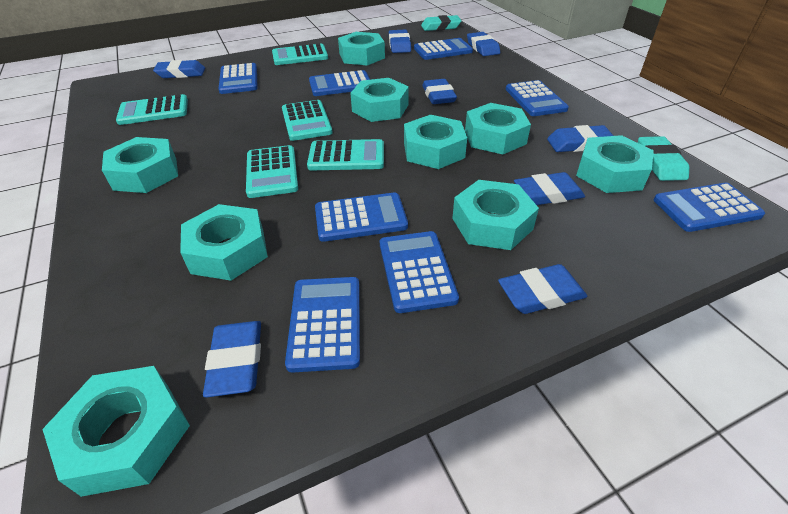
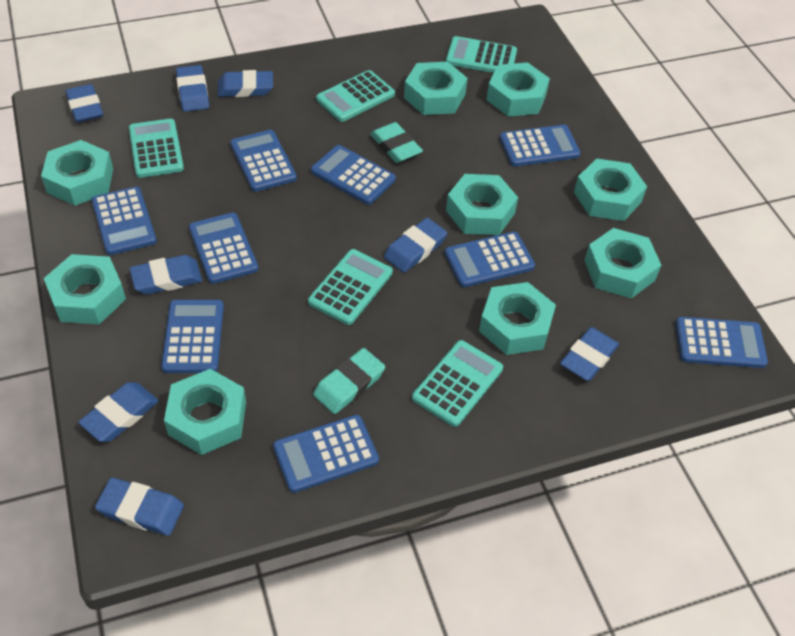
blue calculator: [218,63,258,94] [285,277,360,373] [309,70,370,96] [315,192,408,242] [380,231,459,313] [414,38,473,60] [506,80,569,116] [653,182,765,232] = 8 -> [91,187,157,255] [161,300,224,373] [189,213,258,284] [230,130,297,192] [273,415,379,493] [311,145,396,205] [444,232,535,287] [500,125,581,166] [675,317,768,368] = 9

